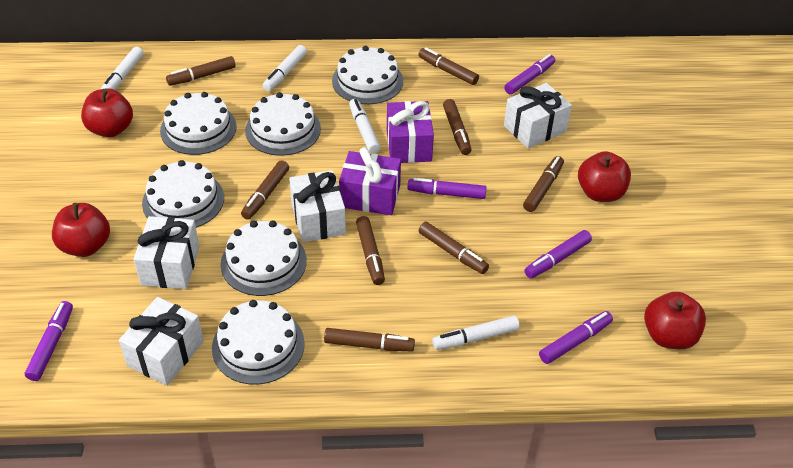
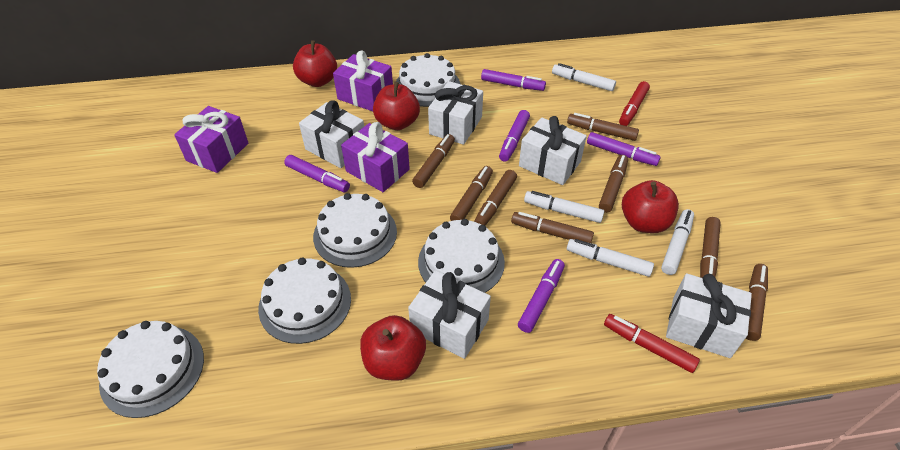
purple gift: [339,147,401,215] [387,101,434,163] = 2 -> [174,106,248,173] [333,50,393,111] [341,122,410,192] = 3
red marker: none = 0 -> [604,314,700,373] [619,81,650,126] = 2
white cake: [142,160,224,228] [160,92,237,155] [212,300,305,385] [220,220,307,296] [245,92,321,156] [332,46,403,104] = 6 -> [97,321,204,418] [258,258,351,344] [313,193,397,268] [396,53,460,107] [418,219,505,293] = 5
white gift: [119,297,204,386] [134,216,200,289] [289,170,346,242] [504,83,572,148] = 4 -> [299,100,364,168] [408,270,491,359] [428,81,483,145] [519,116,587,185] [666,273,752,358] = 5

